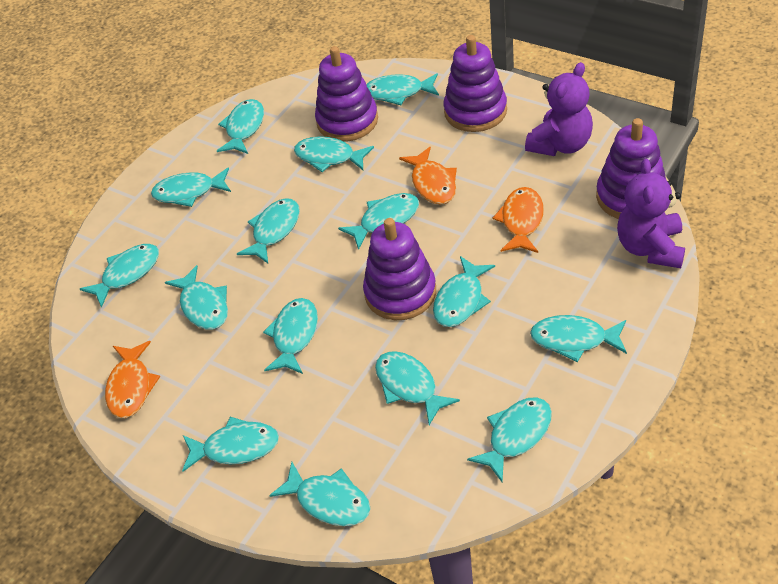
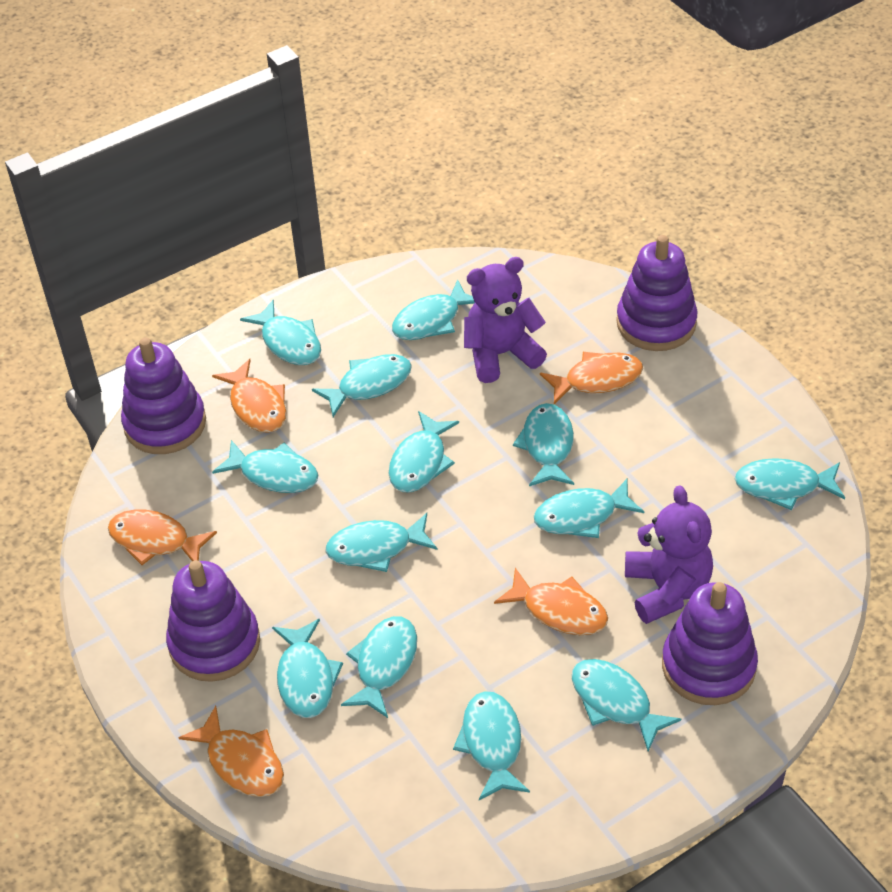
orange fish: [105,341,160,418] [399,147,457,204] [493,187,544,253] = 3 -> [108,510,217,565] [179,706,284,797] [212,359,287,433] [494,568,608,635] [540,352,643,404] = 5
turquoise fish: [80,244,159,308] [151,167,231,207] [165,265,228,330] [182,417,279,472] [217,99,264,154] [237,198,300,263] [263,298,318,374] [269,462,371,526] [294,136,374,172] [338,193,419,250] [366,73,439,105] [375,351,460,425] [433,256,495,327] [467,397,552,482] [530,315,627,362] = 15 -> [212,440,318,493] [240,300,321,365] [272,619,343,718] [312,354,412,417] [325,513,437,572] [341,616,417,718] [389,411,459,493] [392,279,475,340] [453,691,530,800] [513,403,574,486] [534,479,644,538] [572,659,681,751] [735,458,845,510] = 13

